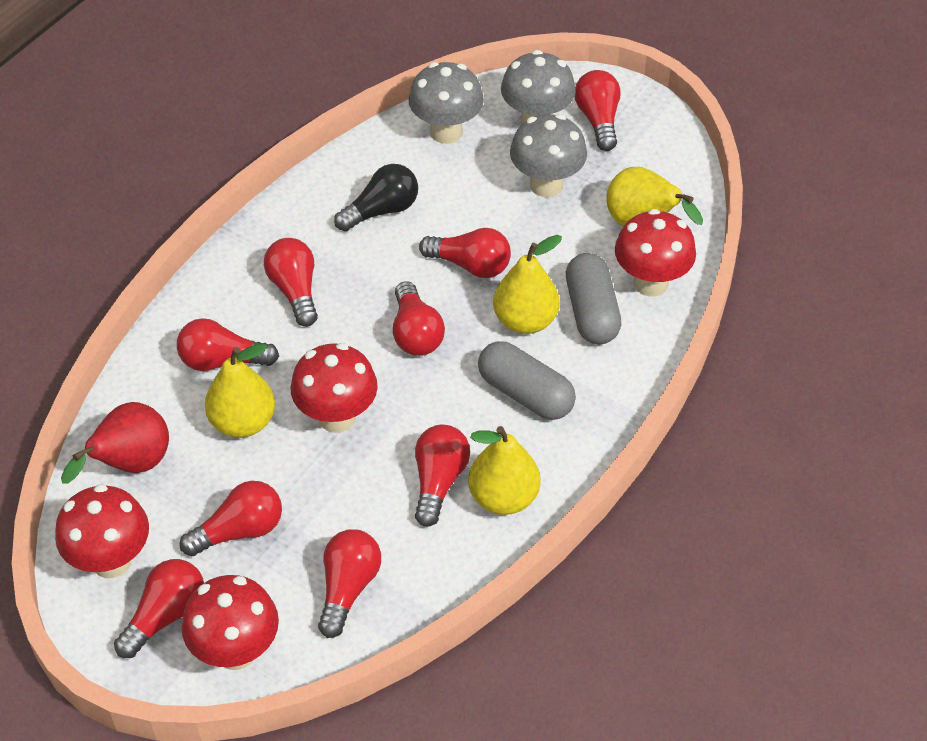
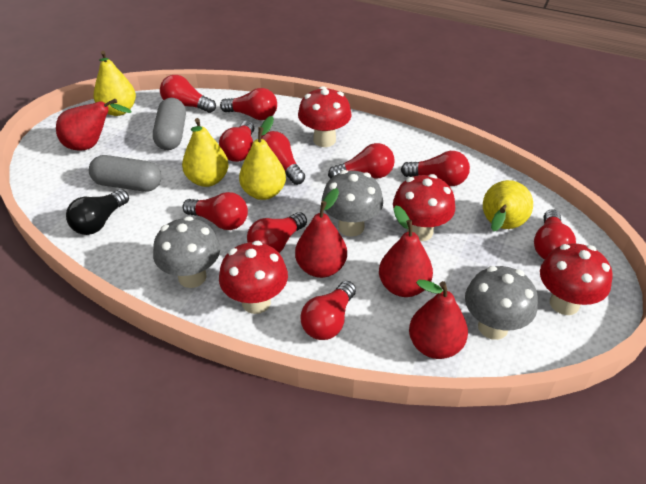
red light bulb: [114,559,204,658] [177,318,279,371] [180,481,282,556] [264,238,318,327] [318,529,381,638] [393,281,445,356] [415,425,470,527] [419,228,511,278] [575,70,621,151] = 9 -> [160,75,216,113] [182,192,248,230] [219,121,254,162] [220,88,277,120] [247,212,307,253] [261,131,305,185] [300,281,356,340] [328,143,395,179] [401,151,470,186] [534,209,576,259] = 10
red pear: [61,402,169,484] = 1 -> [56,98,132,150] [295,188,347,278] [379,205,433,297] [409,280,468,359] = 4

